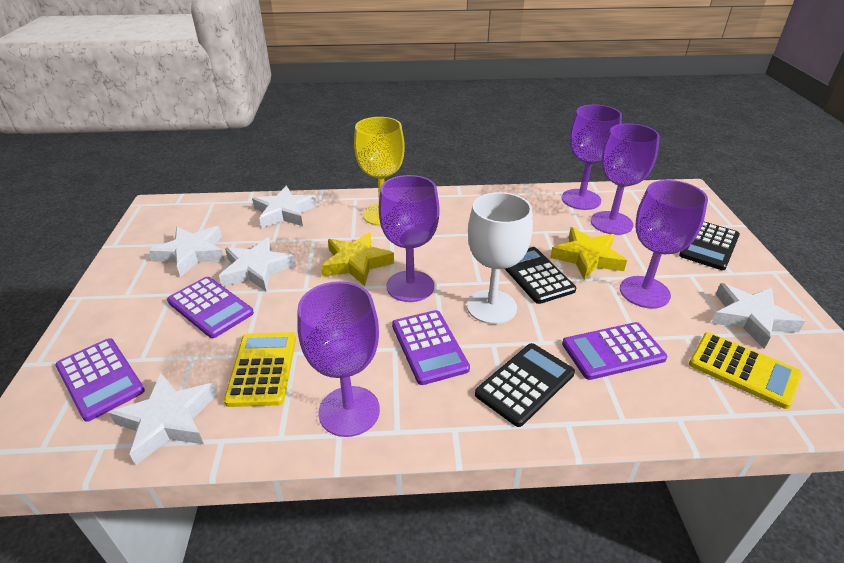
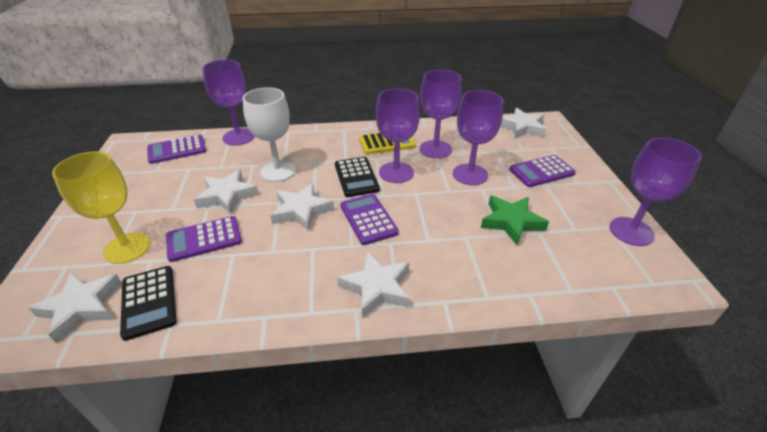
black calculator: [475,343,575,427] [505,247,576,304] [679,222,740,270] = 3 -> [120,266,177,341] [335,157,380,197] = 2
green star: none = 0 -> [481,196,549,245] = 1
yellow calculator: [224,332,296,407] [689,332,802,409] = 2 -> [359,133,416,154] = 1
yellow star: [321,232,394,286] [550,227,627,280] = 2 -> none = 0

